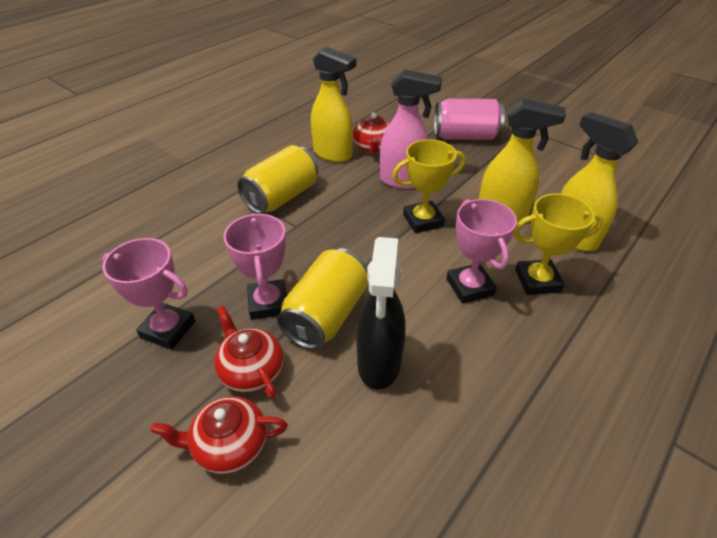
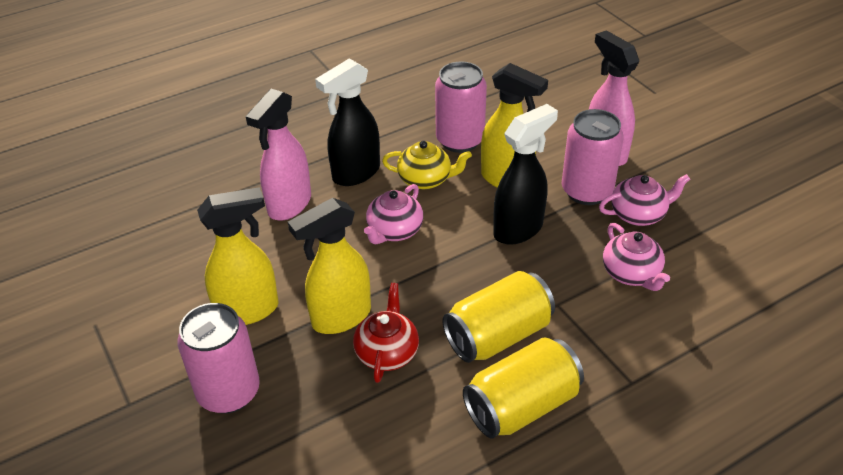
black spray bottle: [356,237,405,390] = 1 -> [315,59,380,186] [493,104,558,245] = 2
pink can: [434,99,505,140] = 1 -> [177,303,260,414] [435,62,487,153] [562,109,624,205] = 3
pink spray bottle: [380,69,442,189] = 1 -> [246,89,311,221] [589,30,639,166] = 2
pink teapot: none = 0 -> [364,184,423,244] [599,174,690,226] [603,223,670,291] = 3
pink trophy: [102,238,195,350] [223,213,286,320] [447,199,517,304] = 3 -> none = 0
red teapot: [150,396,288,474] [214,306,283,399] [353,113,389,154] = 3 -> [353,283,419,383] = 1
yellow teapot: none = 0 -> [382,141,472,189] = 1
yellow trophy: [392,139,465,233] [513,194,603,295] = 2 -> none = 0

